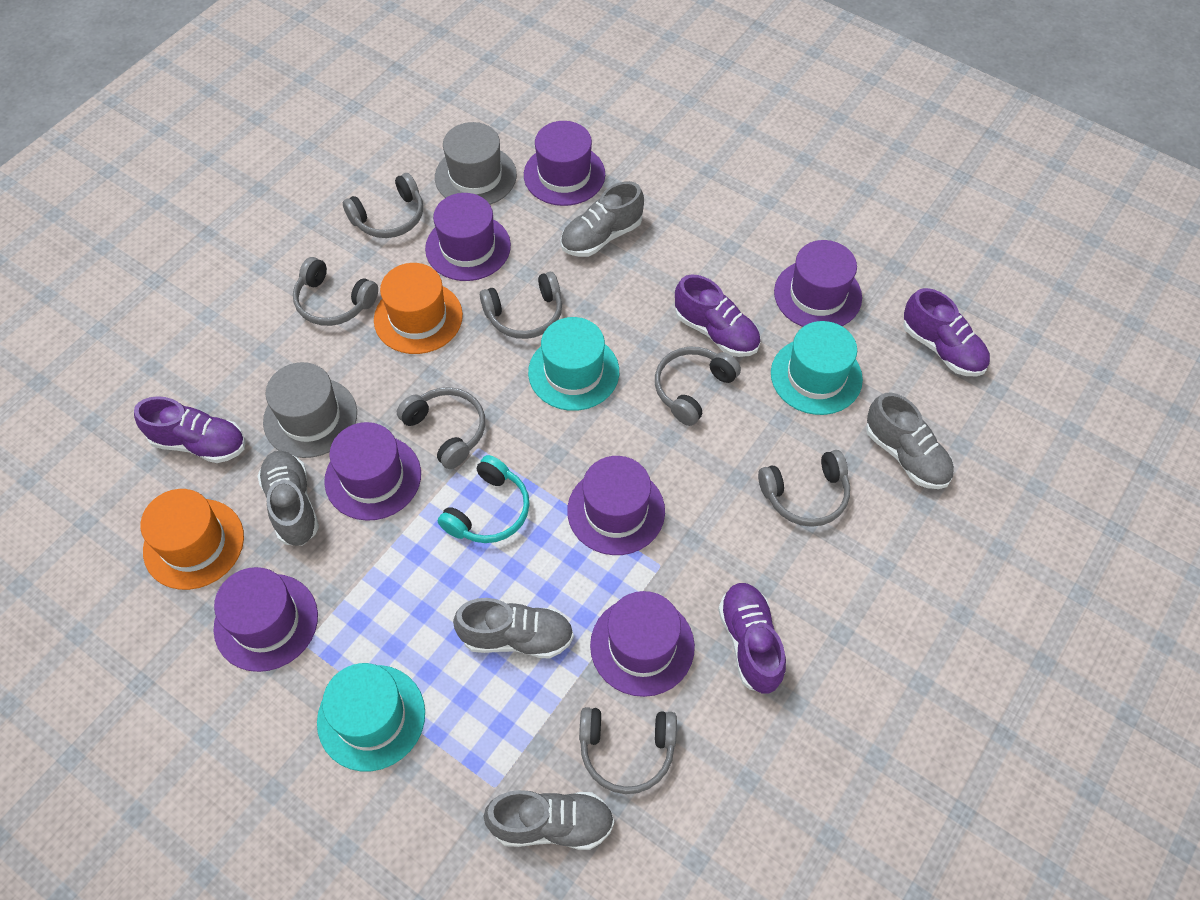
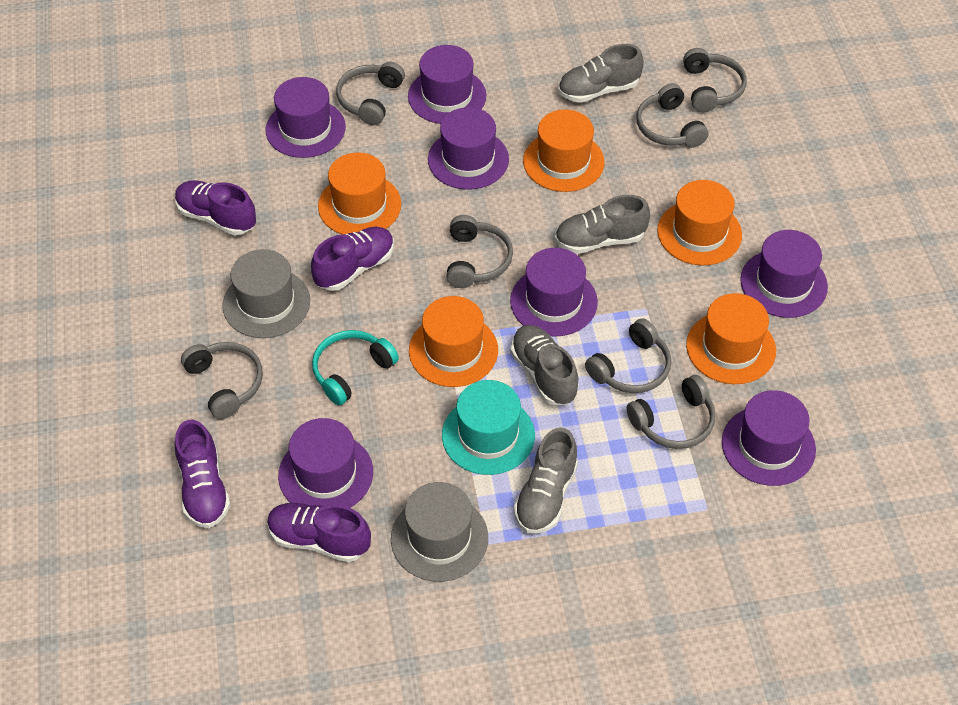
grey shoe: [257,451,319,546] [453,598,574,659] [484,790,614,850] [560,181,644,257] [866,393,954,489] = 5 -> [510,325,579,405] [514,427,578,534] [555,195,650,254] [558,44,644,103] = 4
orange hat: [140,489,244,590] [374,263,463,354] = 2 -> [318,152,401,235] [409,296,498,387] [523,109,604,192] [657,180,742,266] [686,293,776,384] = 5
turquoise hat: [317,663,425,771] [528,317,619,411] [771,321,863,415] = 3 -> [442,380,535,475] = 1

